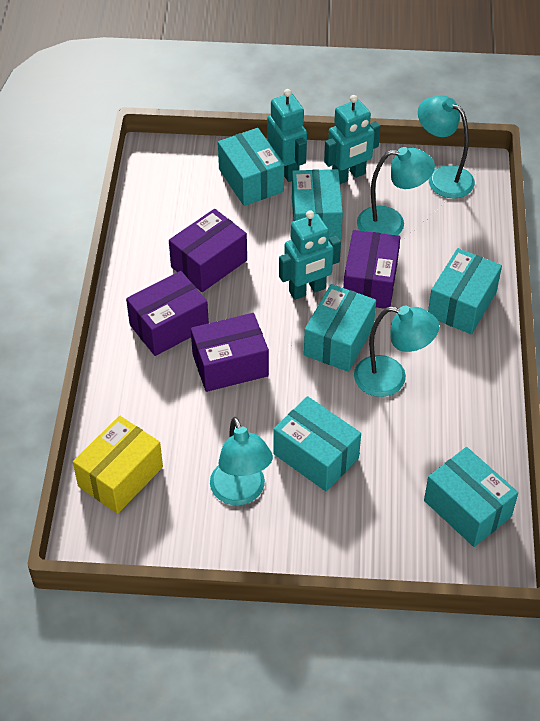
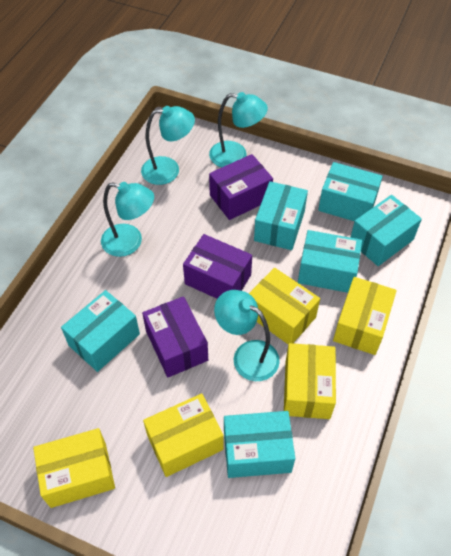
purple box: [126,271,209,356] [169,209,247,292] [191,313,269,392] [343,230,400,309] = 4 -> [142,296,208,377] [183,234,252,299] [209,154,273,220] = 3
turquoise robot: [267,89,307,182] [279,210,341,300] [324,95,381,184] = 3 -> none = 0
yellow box: [73,416,163,514] = 1 -> [33,428,115,508] [143,394,224,477] [249,268,320,344] [284,343,336,419] [333,277,397,355] = 5

